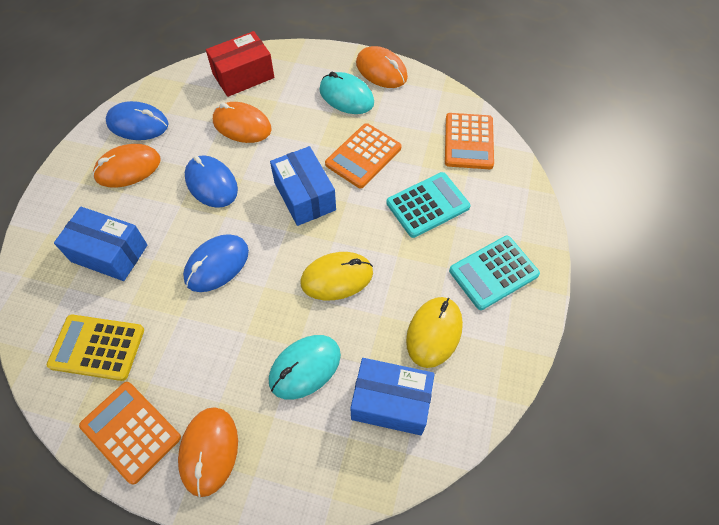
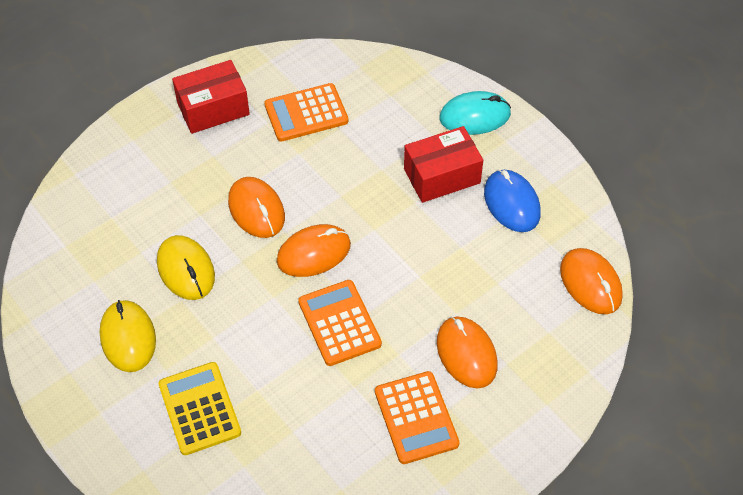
blue box: [54,207,147,281] [270,146,336,226] [351,358,435,435] = 3 -> none = 0
blue mouse: [106,101,169,140] [183,234,249,292] [185,155,238,208] = 3 -> [484,170,541,232] = 1
red box: [206,31,274,97] = 1 -> [172,60,250,134] [404,126,483,203] = 2
turquoise calculator: [386,172,470,238] [449,236,540,310] = 2 -> none = 0
turquoise mouse: [269,335,341,400] [319,72,374,114] = 2 -> [439,91,511,135] = 1

